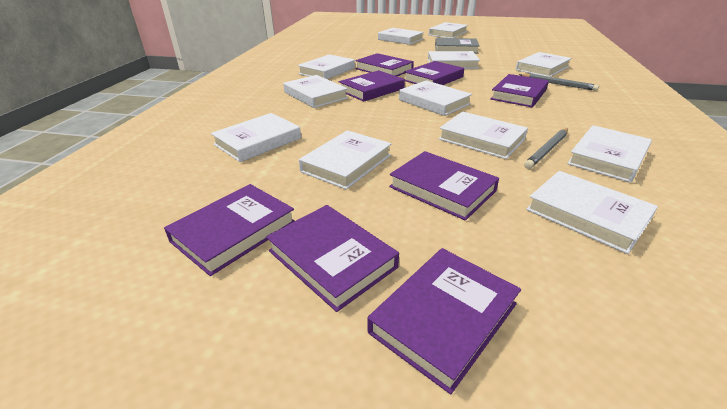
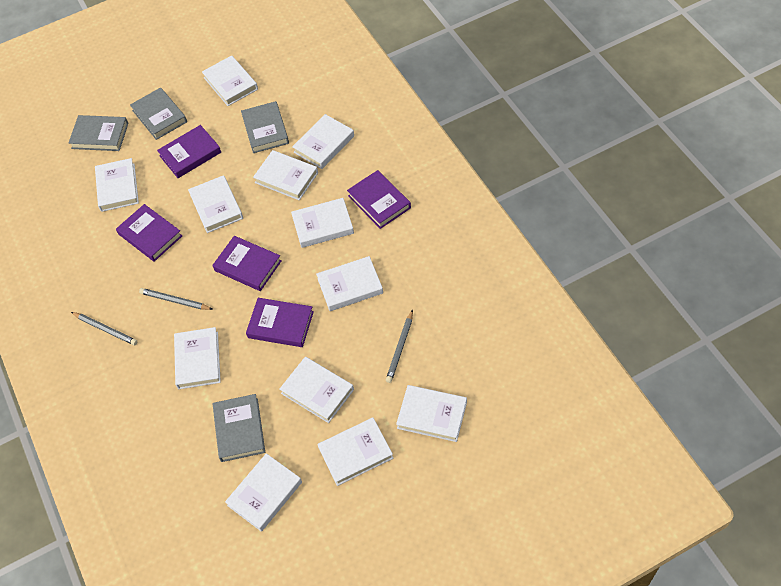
grey book: [435,38,480,54] = 1 -> [69,115,128,151] [130,88,187,140] [213,394,265,462] [241,101,289,153] = 4
grey pencil: [519,74,599,91] [524,128,568,169] = 2 -> [71,312,137,345] [139,288,213,310] [386,310,413,383] = 3
purple book: [164,184,295,276] [266,205,399,312] [339,70,405,101] [355,53,414,76] [367,248,521,394] [389,151,499,221] [404,61,464,85] [490,74,549,107] = 8 -> [116,204,182,262] [157,125,221,178] [212,236,282,291] [246,298,314,347] [347,170,411,229] = 5

